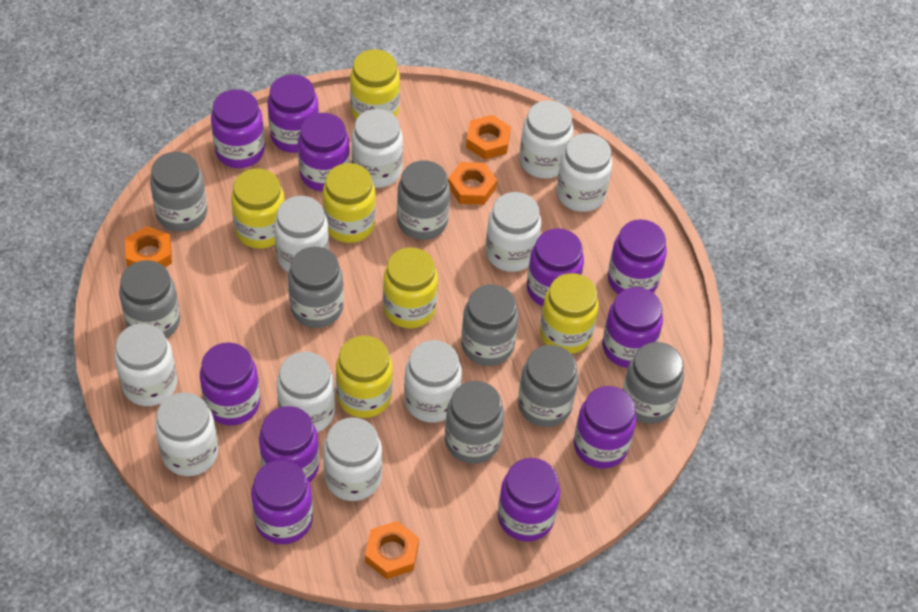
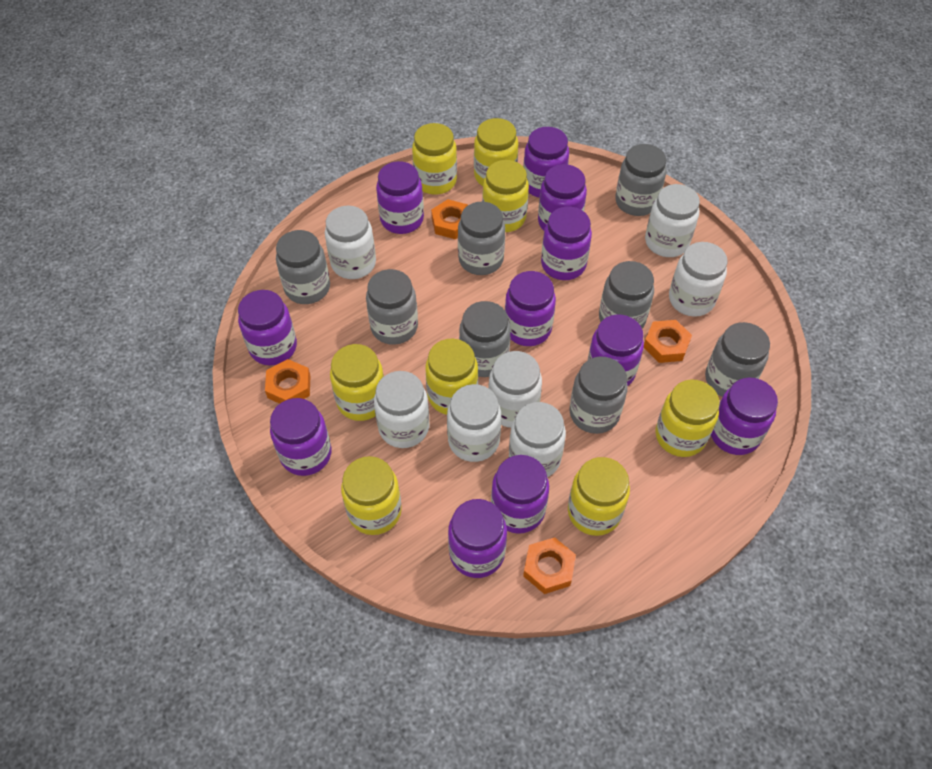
white jar: [114,323,177,406] [155,392,218,476] [274,196,329,272] [277,352,335,433] [323,417,382,501] [351,109,403,188] [404,340,462,423] [486,192,541,272] [519,100,573,179] [557,133,612,212] = 10 -> [325,205,376,279] [374,371,429,448] [447,384,501,462] [488,351,542,428] [509,402,566,477] [645,184,700,257] [669,242,728,317] = 7
yellow jar: [231,168,284,249] [323,163,376,243] [336,335,393,418] [350,49,400,120] [383,247,438,329] [540,273,599,354] = 6 -> [330,344,384,421] [341,456,402,535] [412,123,457,195] [425,339,478,415] [474,118,518,186] [482,160,529,232] [568,457,630,536] [656,380,720,457] = 8

